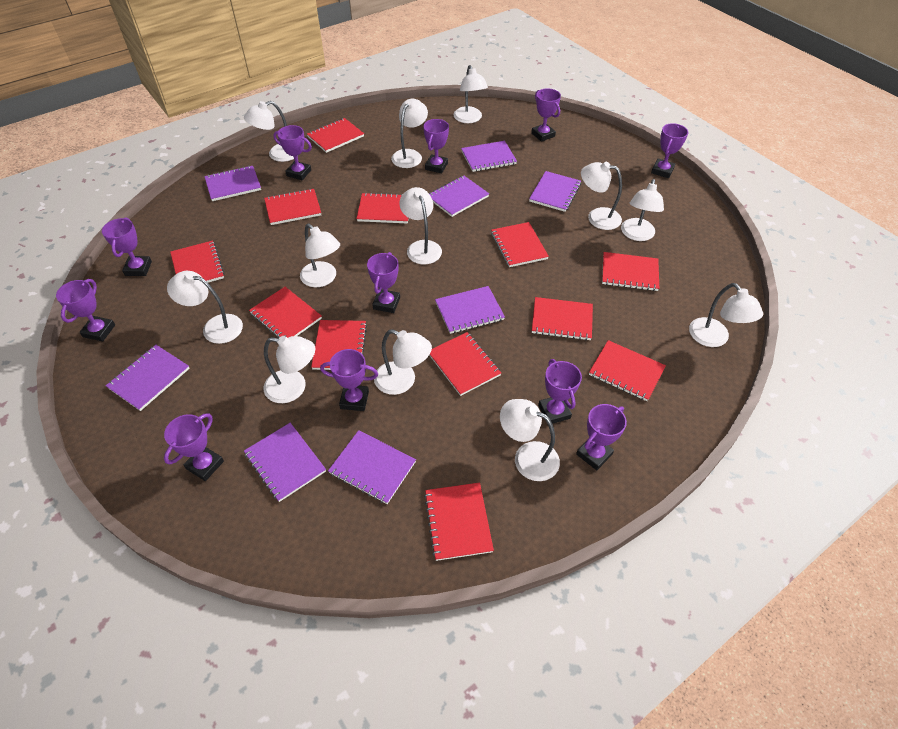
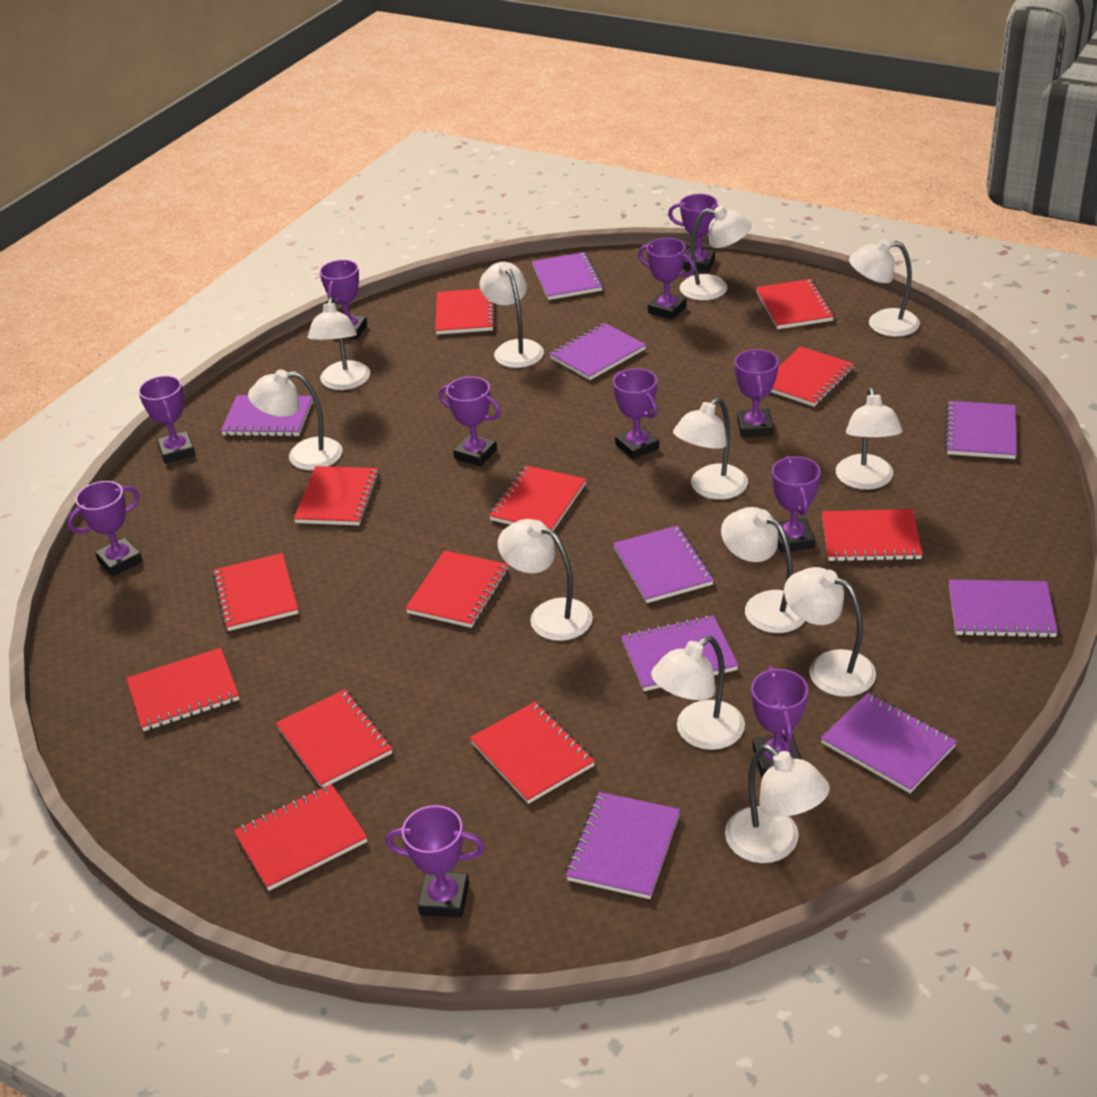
purple notebook: [106,345,190,411] [204,165,261,201] [244,423,326,502] [328,430,416,504] [429,176,489,217] [435,286,505,334] [461,141,517,172] [529,171,581,212] = 8 -> [221,395,313,437] [532,252,603,300] [549,323,646,380] [566,792,680,899] [613,525,714,603] [621,615,739,691] [821,693,957,793] [945,401,1017,459] [949,580,1058,638] = 9

